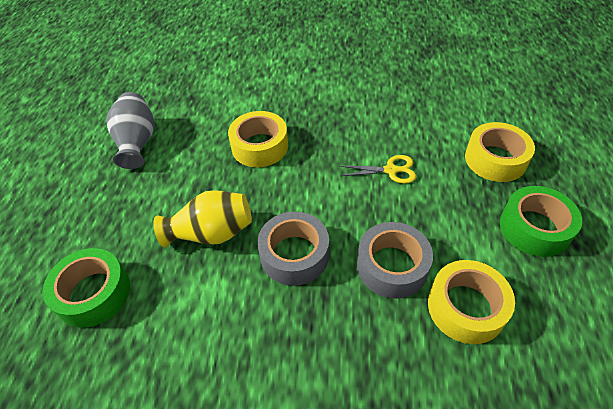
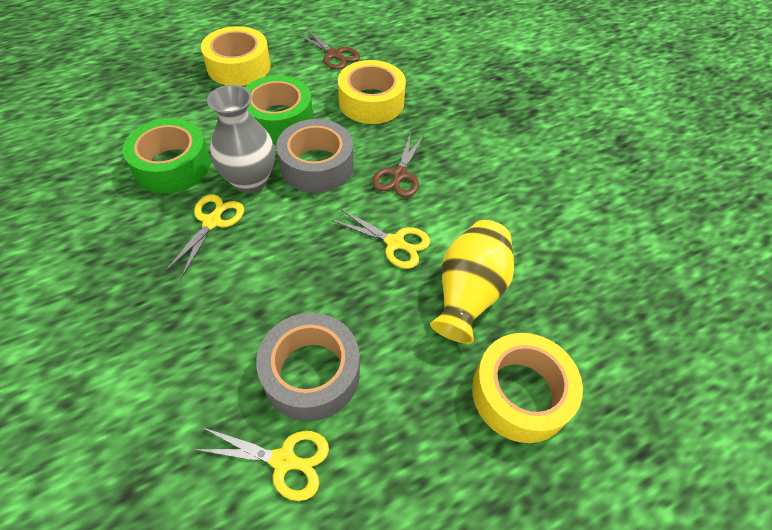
brown scissors: none = 0 -> [297,29,360,70] [372,134,424,197] = 2
yellow scissors: [340,155,416,184] = 1 -> [165,194,244,278] [193,427,329,501] [331,209,430,269] = 3

